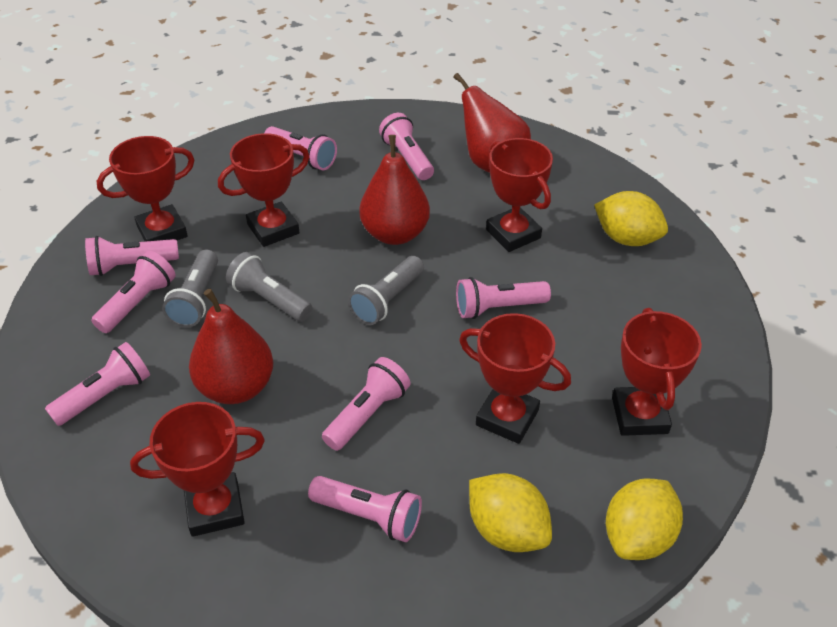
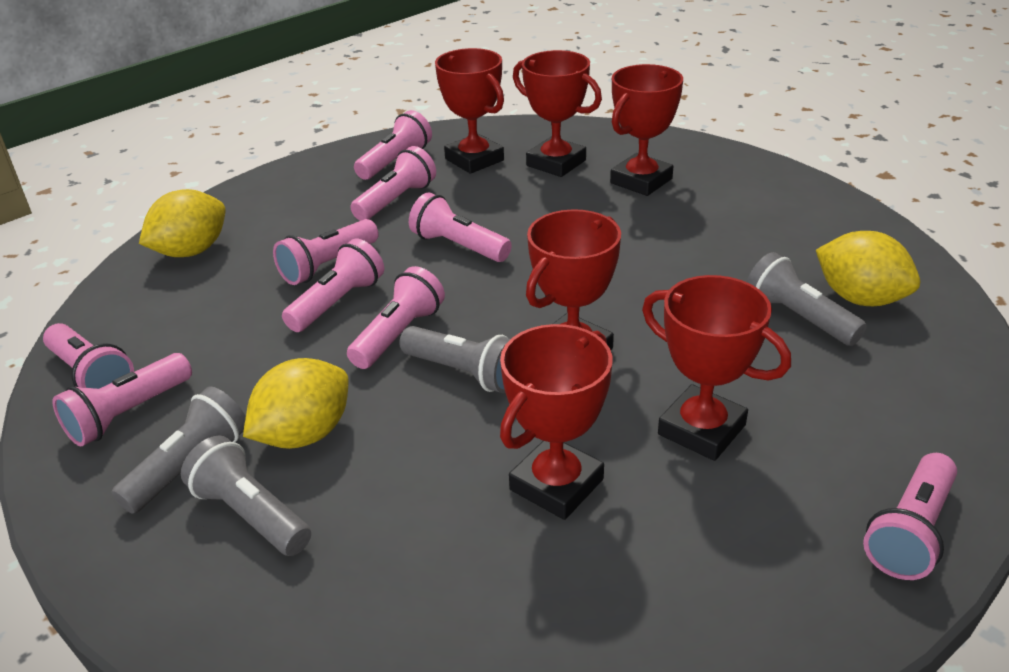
grey flashlight: [162,250,218,327] [226,252,313,322] [348,256,424,325] = 3 -> [111,386,246,514] [181,436,311,556] [399,326,510,393] [746,252,867,346] = 4
pink flashlight: [45,342,150,426] [85,236,179,276] [91,251,176,333] [264,126,337,170] [308,476,422,542] [322,357,411,451] [379,113,434,180] [456,277,551,319] = 8 -> [43,323,134,389] [52,353,192,447] [273,219,379,285] [282,239,384,332] [347,266,445,369] [350,146,436,221] [354,110,432,180] [409,192,512,262] [863,453,957,580] = 9
red pear: [189,289,273,404] [359,135,430,245] [453,73,531,173] = 3 -> none = 0

